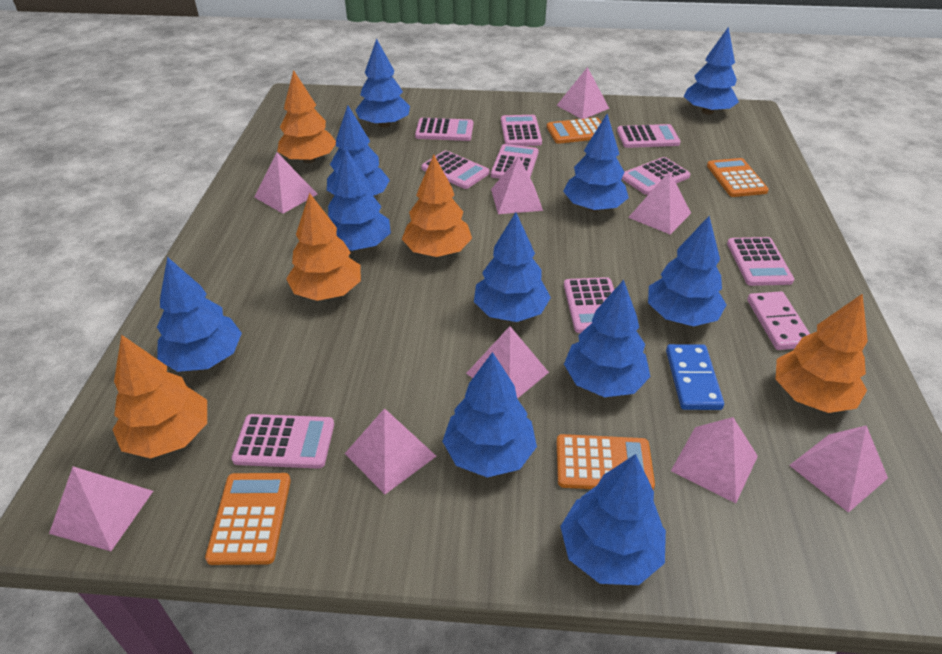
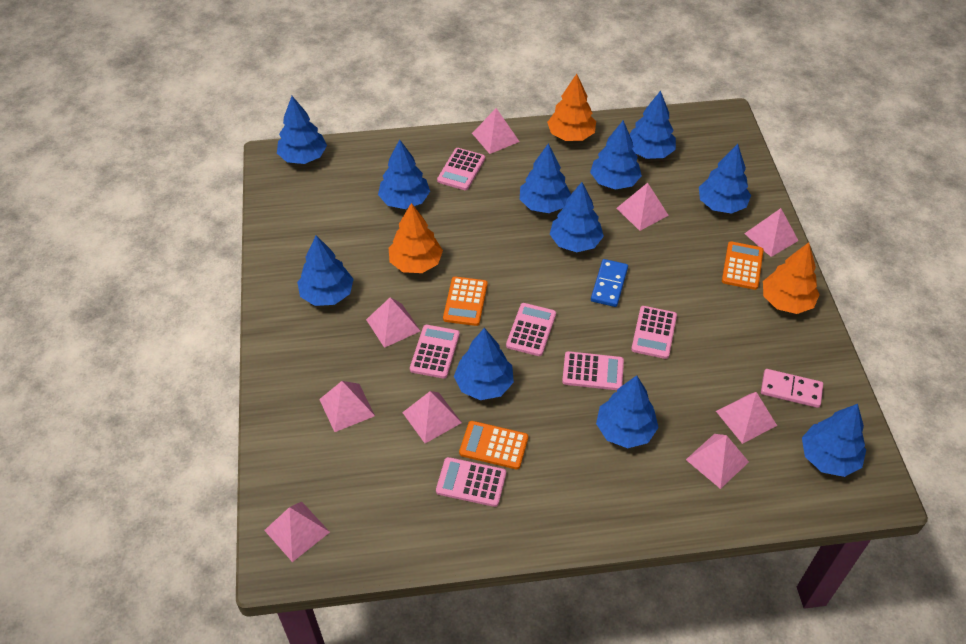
orange calculator: [205,473,291,565] [547,117,601,144] [557,434,655,490] [707,158,769,197] = 4 -> [443,277,487,326] [459,421,528,469] [722,241,764,290] = 3
orange tree: [112,335,207,459] [277,70,336,163] [286,193,361,301] [402,155,472,257] [776,294,868,413] = 5 -> [389,203,443,273] [547,74,596,141] [763,242,820,314] = 3
pink calculator: [231,414,334,469] [415,118,473,141] [421,150,490,189] [491,144,539,179] [501,115,542,146] [564,277,614,333] [617,124,681,148] [622,157,690,195] [727,237,794,286] = 9 -> [410,325,460,379] [436,457,506,507] [437,148,485,190] [506,303,556,356] [562,351,624,390] [631,306,677,359] = 6

